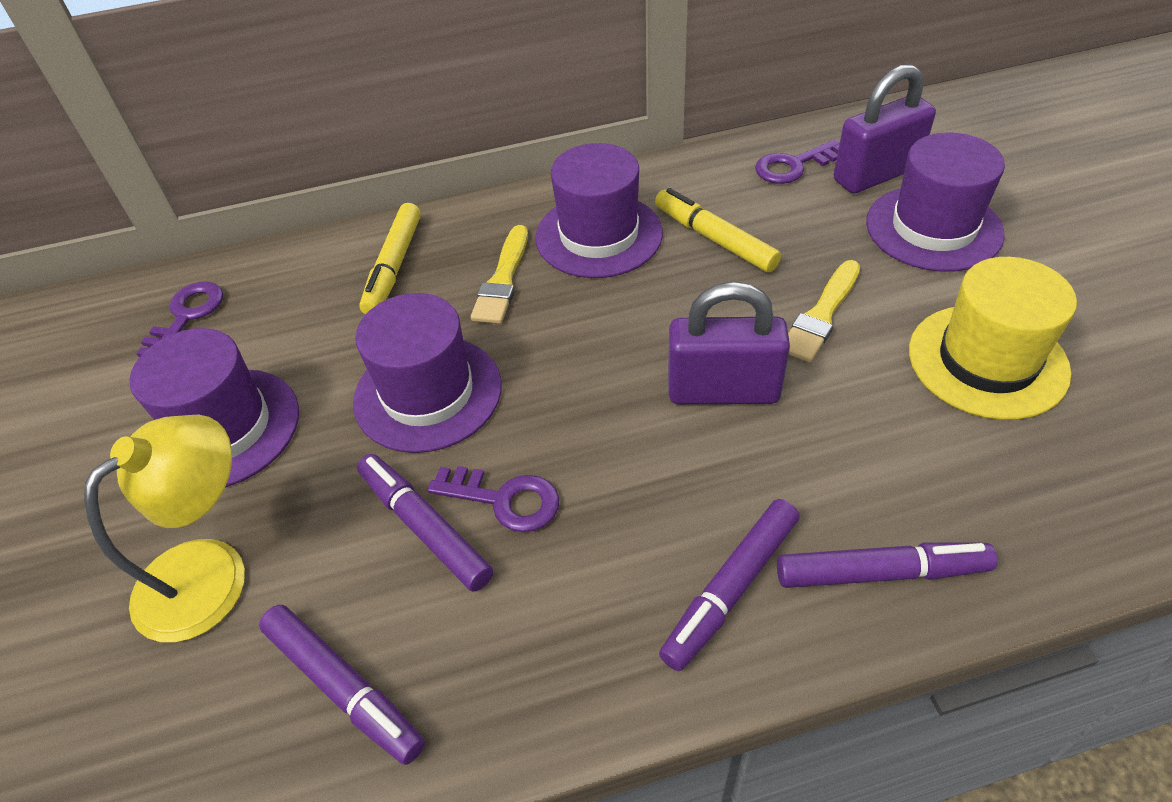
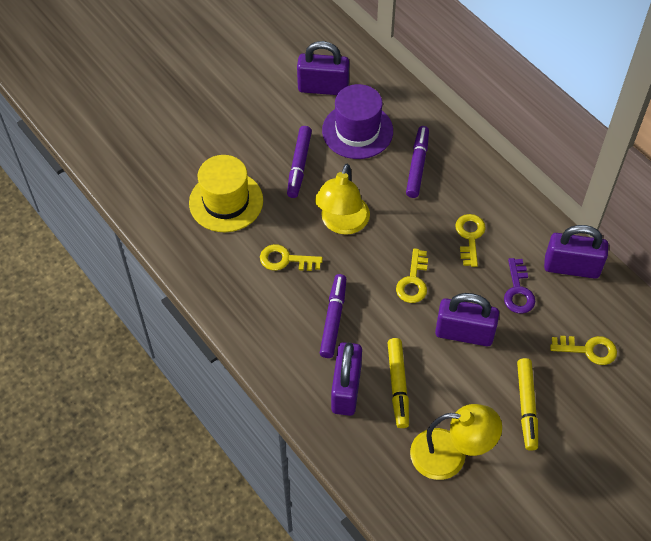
purple hat: [129,328,299,487] [353,293,502,453] [535,143,663,278] [866,133,1005,272] = 4 -> [322,84,393,159] = 1
purple key: [136,282,223,357] [427,466,559,532] [755,140,840,184] = 3 -> [504,258,535,314] = 1
purple marker: [259,605,425,765] [357,454,493,591] [659,499,799,671] [777,542,997,588] = 4 -> [287,126,312,198] [320,274,346,358] [406,126,429,198] = 3
purple padlock: [668,282,790,404] [834,64,936,194] = 2 -> [297,41,349,95] [331,342,362,416] [435,293,499,346] [544,225,608,279] = 4
yellow brush: [471,225,528,324] [788,260,860,362] = 2 -> none = 0
yellow key: none = 0 -> [260,244,323,271] [396,248,428,303] [455,214,486,267] [550,336,617,365] = 4
yellow lamp: [84,414,245,642] = 1 -> [315,164,370,235] [410,404,502,480] = 2

